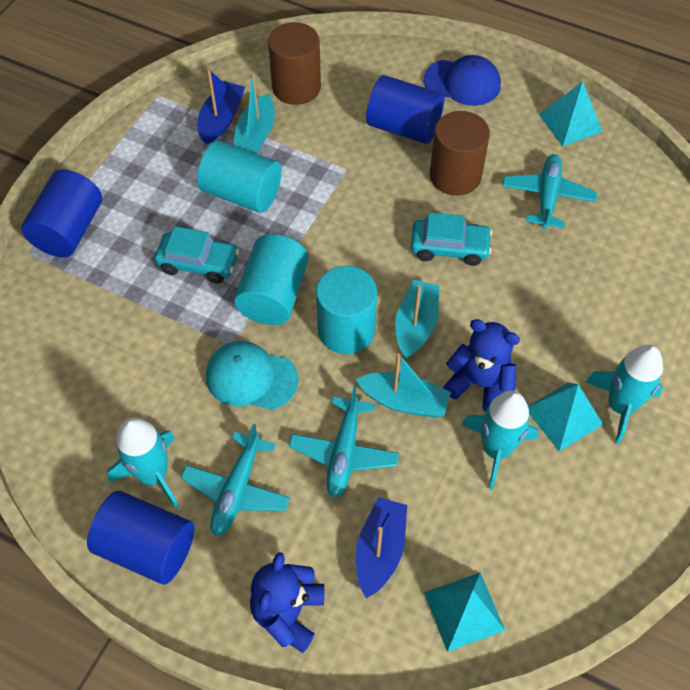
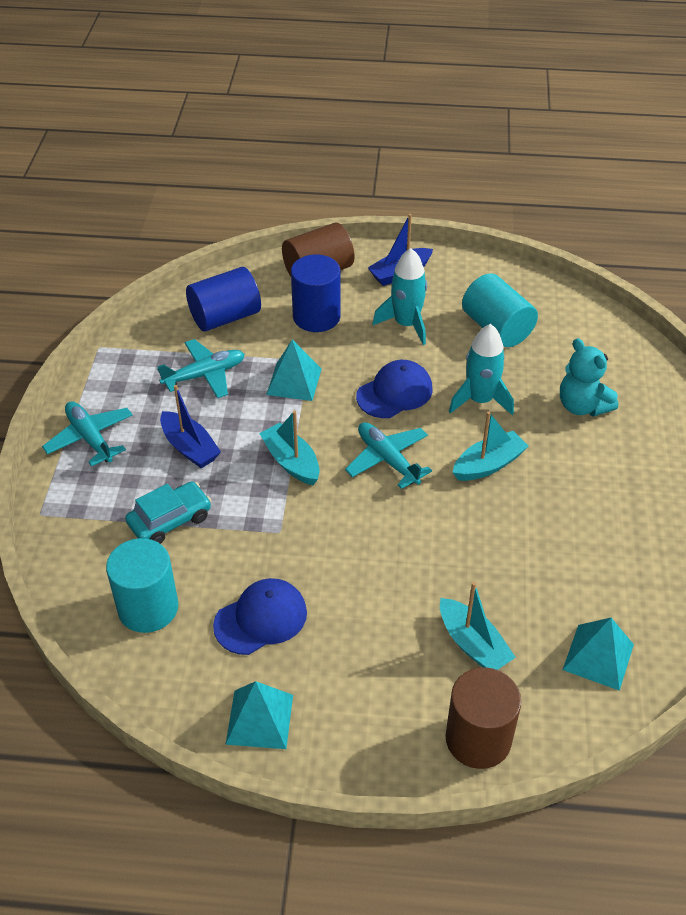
blue cap: [424,55,501,106] = 1 -> [213,578,307,655] [356,360,433,418] = 2
blue cylinder: [21,169,102,257] [87,491,194,585] [366,75,444,144] = 3 -> [186,267,261,331] [291,255,341,332] = 2
blue teddy bear: [250,552,324,653] [443,319,520,412] = 2 -> none = 0
turquoise cap: [206,341,299,410] = 1 -> none = 0
turquoise car: [155,226,239,283] [411,212,492,266] = 2 -> [125,481,212,544] = 1
turquoise cylinder: [197,140,282,213] [234,234,309,325] [316,266,377,354] = 3 -> [106,538,178,633] [462,273,538,347] = 2
turquoise rocket: [107,418,179,509] [461,391,538,490] [585,345,663,445] = 3 -> [373,248,427,345] [449,324,514,415] = 2
turquoise teddy bear: none = 0 -> [560,338,618,417] = 1

